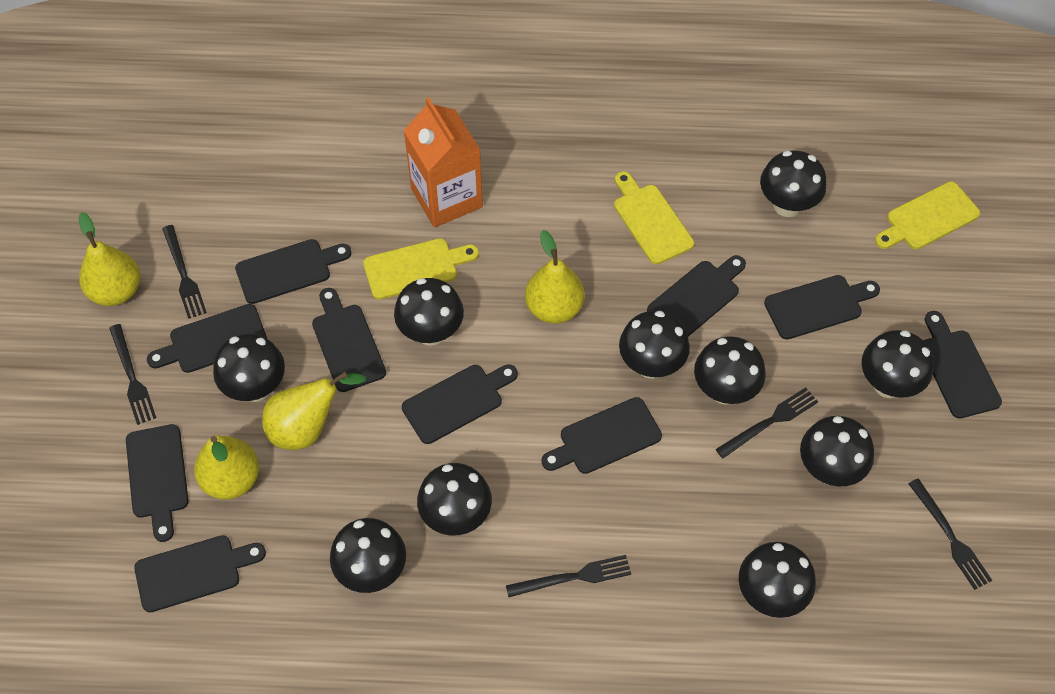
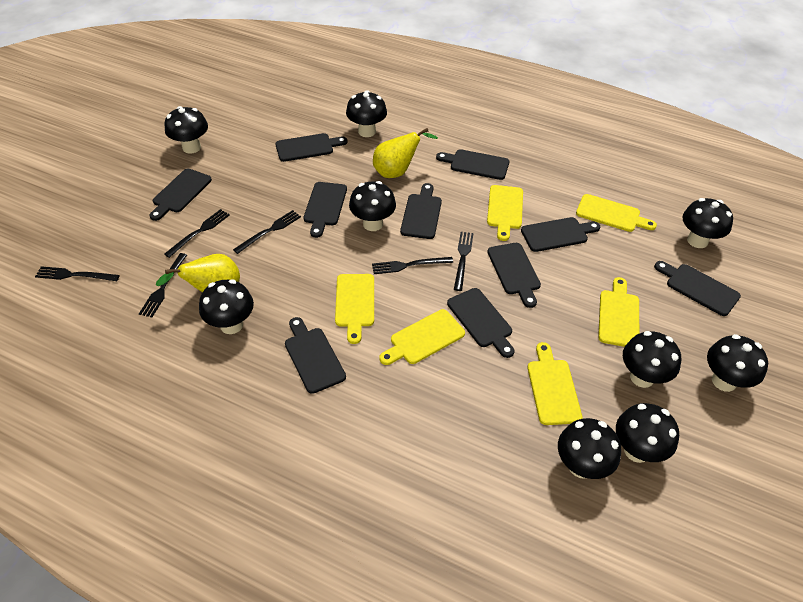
black fork: [109,324,156,425] [162,225,207,319] [506,555,631,598] [716,387,818,458] [908,479,992,590] = 5 -> [35,266,120,281] [139,253,187,317] [164,209,230,258] [233,210,301,254] [372,257,453,274] [454,232,474,291] = 6
black mushroom: [213,334,285,402] [330,518,406,593] [394,278,464,346] [417,463,492,536] [619,311,690,379] [694,336,766,405] [739,542,816,618] [760,150,827,217] [800,416,874,486] [862,330,934,398] = 10 -> [164,106,208,154] [199,279,254,334] [346,90,387,137] [349,181,396,231] [558,418,621,479] [616,403,679,463] [623,331,681,388] [682,198,733,248] [707,334,768,392] = 9
orange carton: [403,97,483,228] = 1 -> none = 0
yellow cutting board: [363,238,479,300] [614,171,694,264] [875,182,980,249] = 3 -> [335,274,374,344] [379,309,465,365] [487,185,523,241] [527,342,582,425] [576,194,657,232] [598,277,639,347] = 6
yellow pear: [79,212,140,306] [194,435,259,500] [262,371,366,450] [525,230,585,324] = 4 -> [156,254,240,292] [373,128,438,178] = 2

